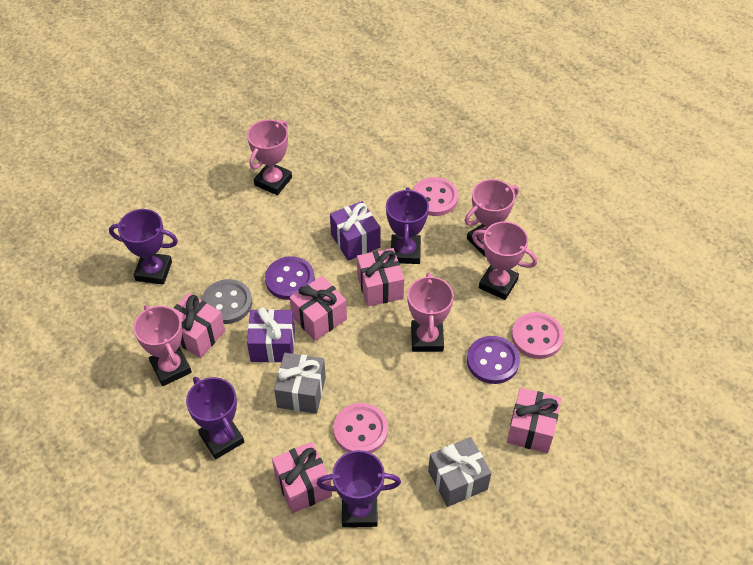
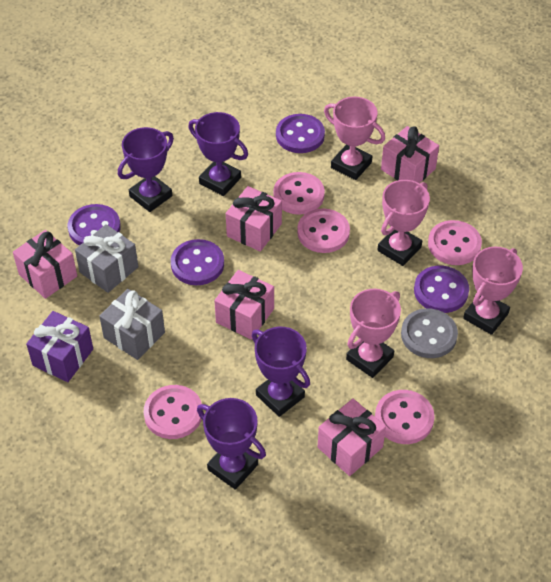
pink button: [333,403,388,453] [413,177,458,216] [512,312,564,359] = 3 -> [144,385,203,439] [274,172,325,215] [297,209,350,253] [375,390,435,444] [428,220,482,265] = 5
pink trophy: [133,305,192,386] [247,120,292,195] [407,273,454,352] [464,179,519,257] [472,221,537,300] = 5 -> [324,97,385,180] [346,289,401,378] [378,180,430,266] [463,247,523,335] = 4
purple button: [265,256,315,300] [467,336,520,384] = 2 -> [68,204,121,246] [171,239,224,285] [276,114,325,153] [414,266,469,313] = 4
purple gift: [247,307,295,363] [330,201,380,261] = 2 -> [26,311,93,382] = 1

